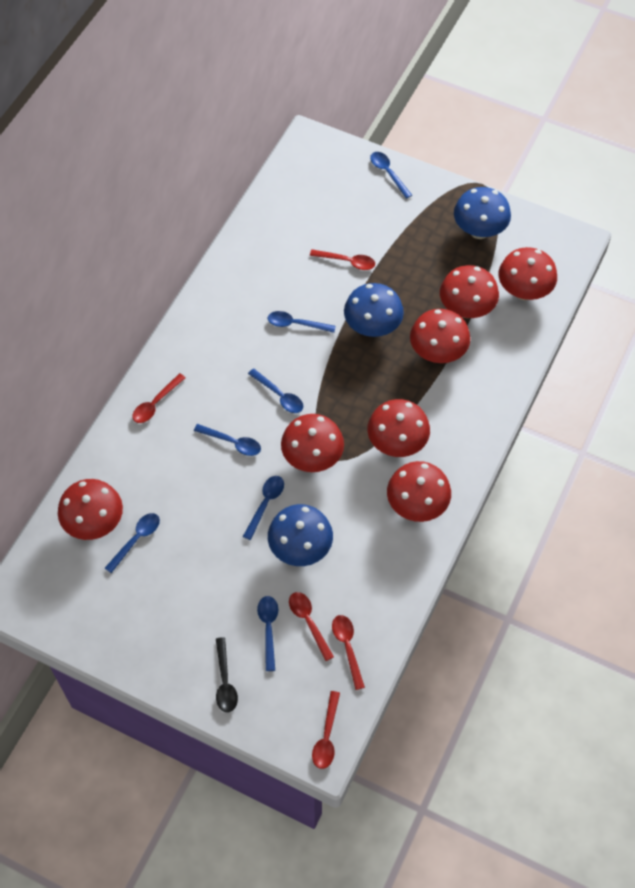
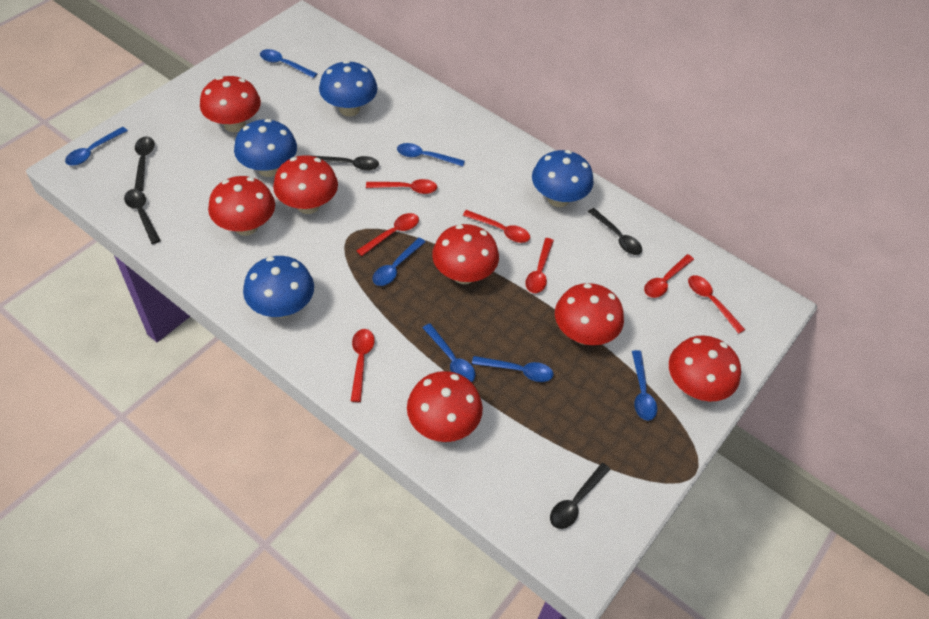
black spoon: [216,637,238,713] = 1 -> [124,189,161,244] [134,136,155,191] [314,156,379,171] [550,463,610,529] [588,208,642,255] = 5
blue mushroom: [268,504,333,566] [344,283,404,337] [454,187,511,239] = 3 -> [234,119,297,177] [243,256,314,318] [319,60,378,116] [532,150,594,207] = 4
red spoon: [132,373,185,423] [289,592,334,661] [310,249,375,270] [312,691,340,769] [332,615,365,690] = 5 -> [351,329,375,402] [356,213,419,256] [366,179,437,194] [463,210,530,243] [525,238,554,293] [644,254,694,298] [688,275,745,334] = 7

